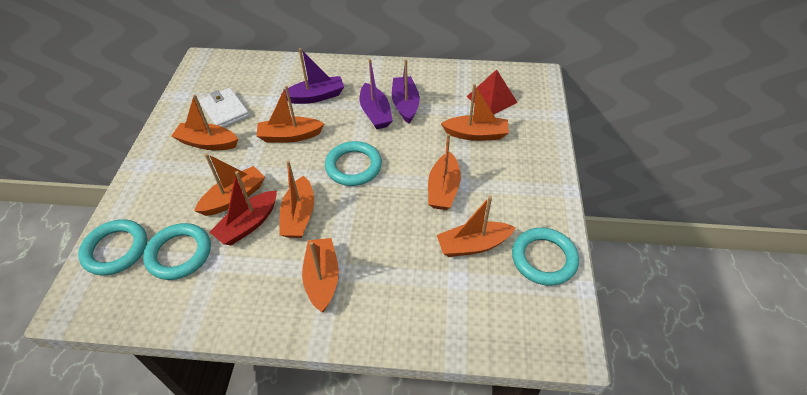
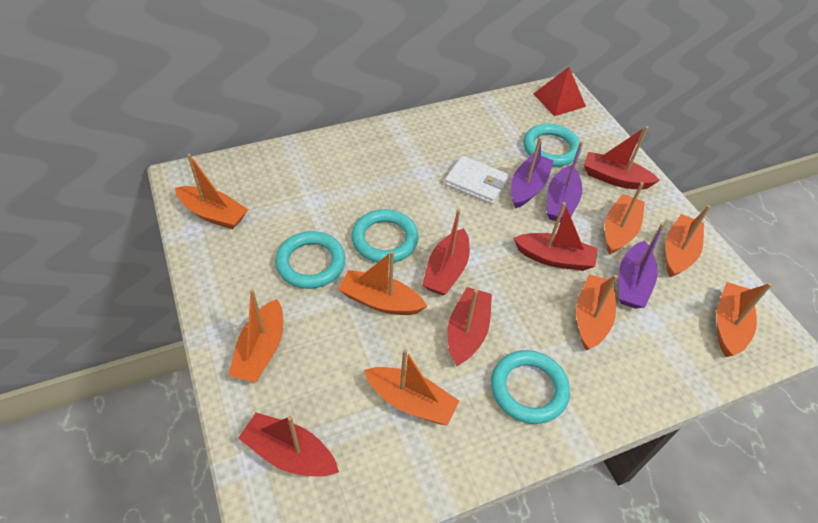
red boat: [210,171,277,246] = 1 -> [238,413,339,477] [422,209,470,295] [447,287,492,366] [513,202,597,271] [584,126,660,190] = 5

